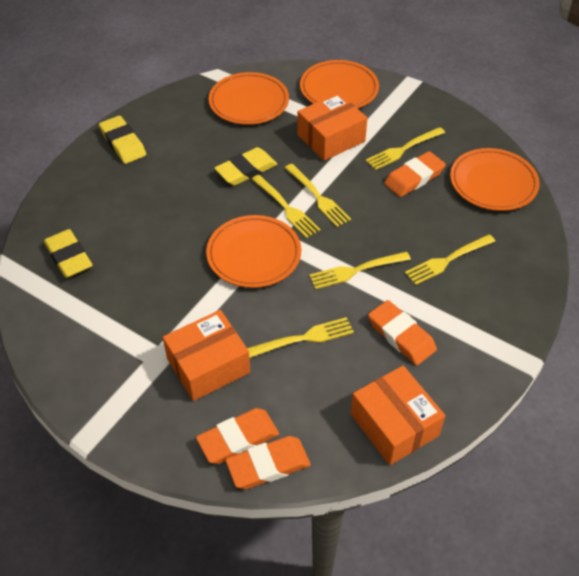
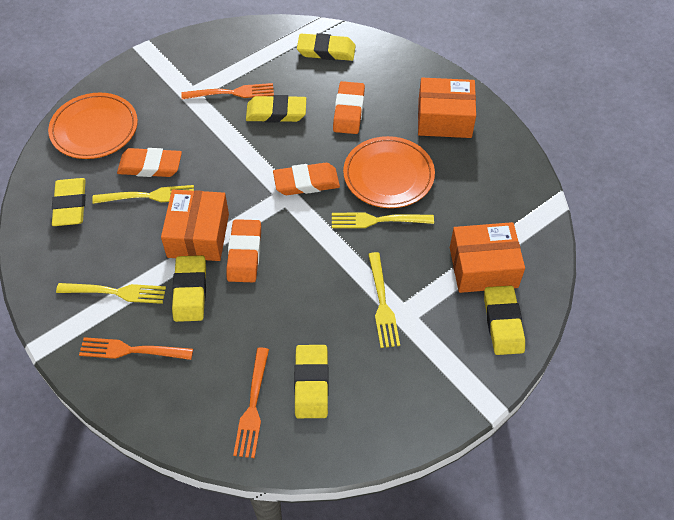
orange fork: none = 0 -> [79,337,193,360] [181,83,274,99] [233,348,269,458] = 3
orange plate: [206,215,301,288] [209,72,289,125] [300,60,379,108] [450,148,540,211] = 4 -> [48,93,138,159] [343,136,435,208] = 2
yellow eraser: [44,229,93,278] [99,116,146,164] [214,147,277,186] = 3 -> [52,178,86,226] [172,255,206,322] [246,95,306,123] [294,345,329,418] [297,33,356,61] [484,286,525,355] = 6
yellow fork: [247,317,354,358] [252,175,320,238] [285,164,351,227] [309,252,411,289] [366,127,445,170] [405,234,495,285] = 6 -> [56,283,166,304] [92,185,194,204] [332,212,434,228] [368,252,400,348] = 4

